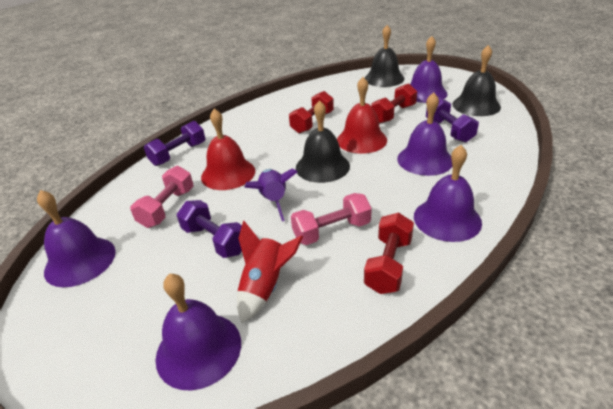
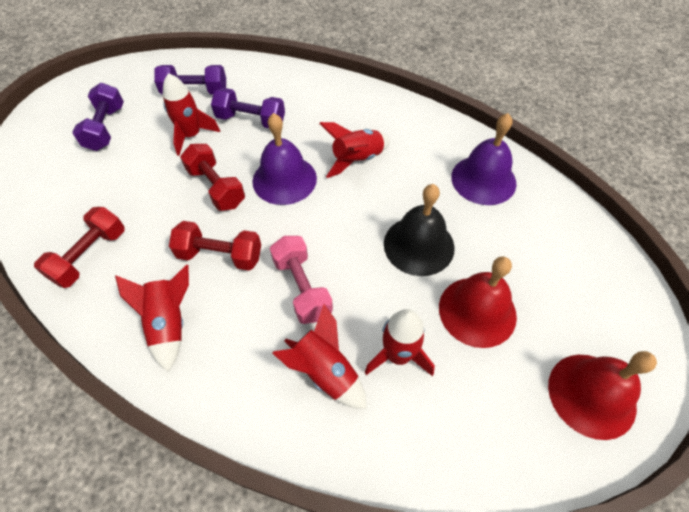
black bell: [296,100,350,183] [365,25,405,87] [453,45,501,116] = 3 -> [384,184,455,276] = 1
pink dumbbell: [130,166,194,228] [291,193,372,245] = 2 -> [270,236,333,324] = 1
purple bell: [37,190,116,287] [156,274,241,391] [397,92,453,176] [410,36,448,103] [414,145,482,242] = 5 -> [252,113,317,205] [451,113,517,205] = 2
purple rocket: [244,169,298,222] = 1 -> none = 0
red rocket: [237,221,303,323] = 1 -> [115,265,189,372] [163,73,220,156] [272,304,366,409] [319,122,390,178] [364,309,435,376] = 5

